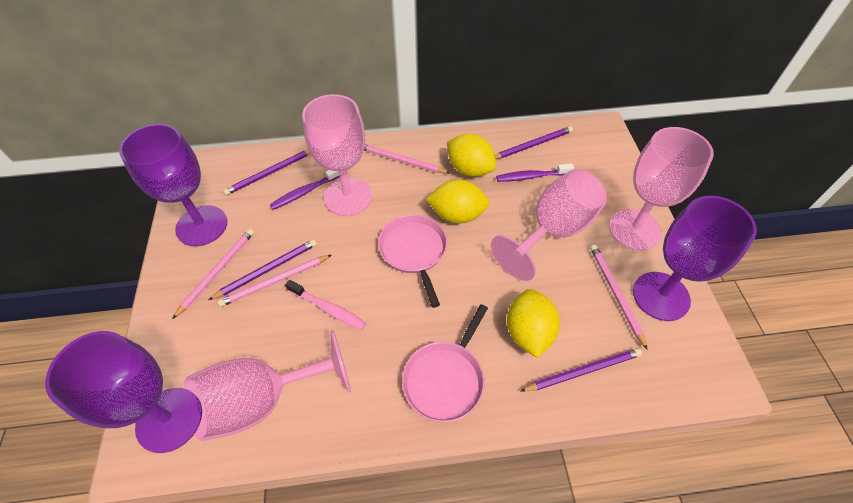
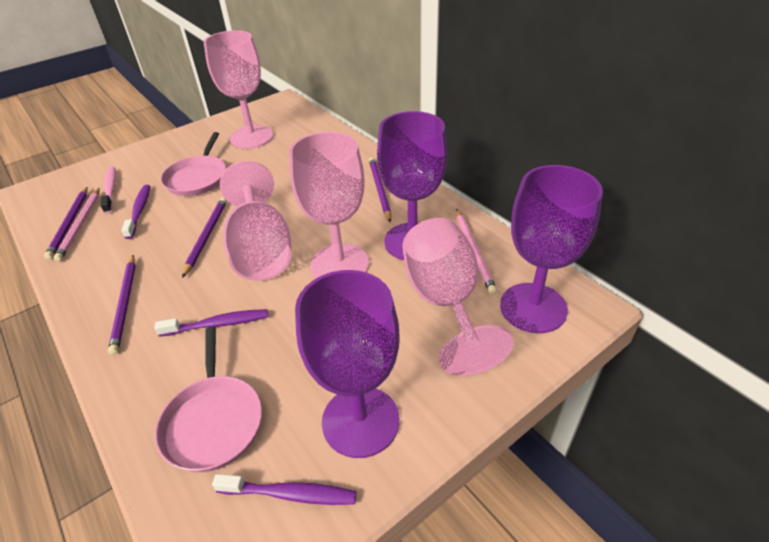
pink pencil: [172,229,254,319] [217,255,331,307] [364,144,449,174] [590,244,648,350] = 4 -> [53,188,100,262] [456,209,497,294] = 2
purple toothbrush: [270,170,340,210] [496,163,574,182] = 2 -> [121,185,151,239] [154,309,268,337] [212,474,356,505] = 3
yellow lemon: [426,179,489,224] [447,134,496,177] [507,289,560,358] = 3 -> none = 0

